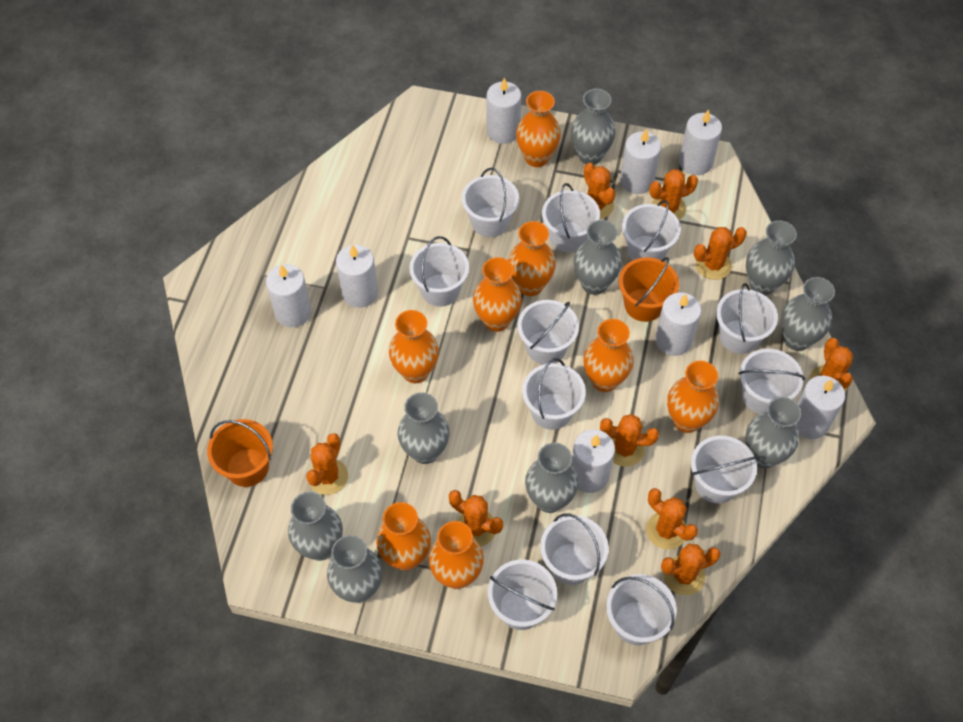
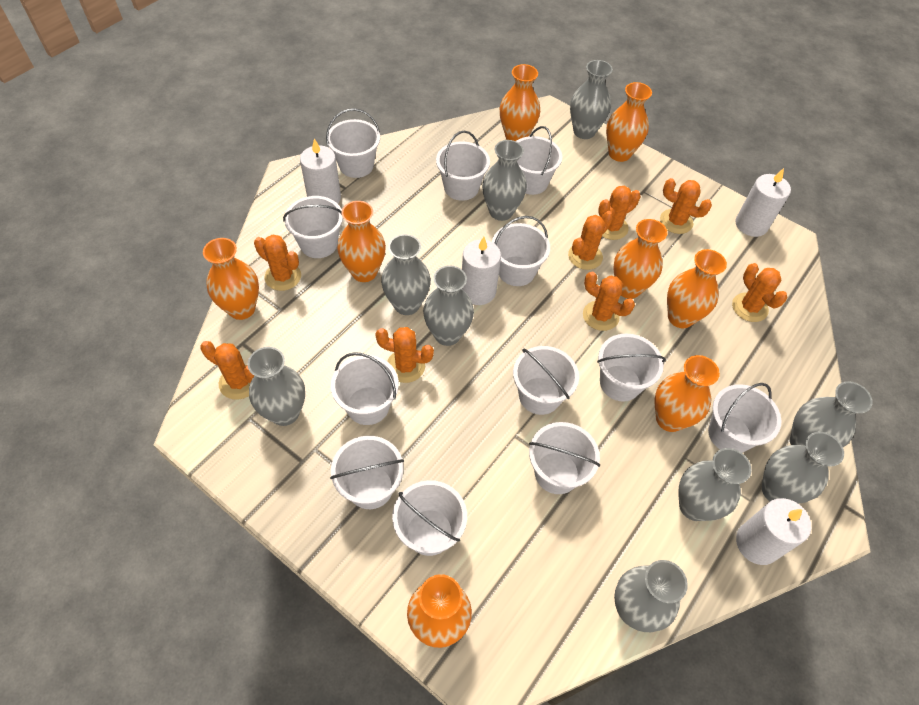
orange bucket: [207,419,273,487] [619,257,679,322] = 2 -> none = 0
orange cactus: [306,433,348,495] [449,490,503,547] [584,163,616,219] [600,414,659,467] [646,488,698,550] [649,169,698,220] [661,544,721,595] [694,227,747,280] [809,338,853,392] = 9 -> [200,341,254,400] [254,234,301,291] [375,327,434,383] [568,211,613,270] [583,272,635,331] [598,186,641,240] [660,178,712,234] [732,263,788,322] = 8
white candle: [266,264,311,327] [336,244,378,308] [486,77,521,144] [571,429,615,493] [620,129,661,194] [655,292,701,356] [679,109,722,175] [796,375,845,439] = 8 -> [300,138,341,204] [462,237,501,305] [735,168,791,237] [736,498,811,565] = 4

